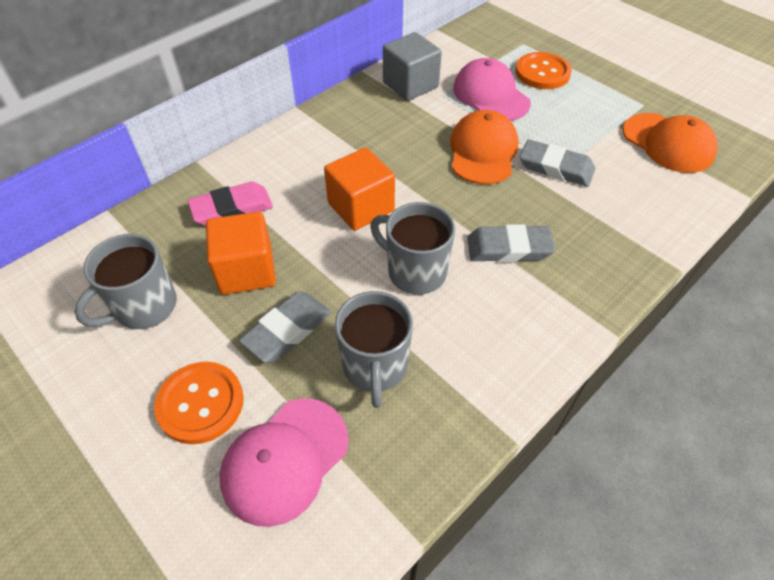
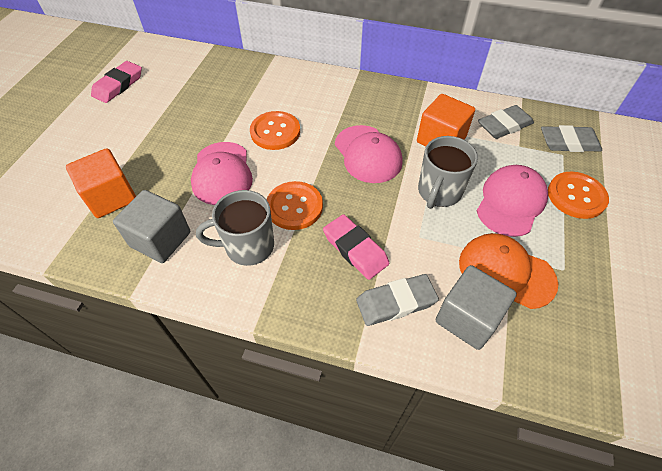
grey cube: [383,32,442,101] = 1 -> [113,190,190,263] [436,265,517,350] = 2
grey mug: [74,234,177,329] [335,291,413,408] [370,202,455,295] = 3 -> [196,190,274,266] [418,136,478,209] = 2
orange button: [154,362,244,444] [516,52,572,89] = 2 -> [250,111,300,150] [267,181,323,230] [548,171,609,219] = 3
orange cap: [450,110,518,184] [623,113,717,173] = 2 -> [459,233,558,309] = 1
pink cap: [220,398,349,527] [453,58,531,121] = 2 -> [191,142,253,205] [335,125,402,183] [477,165,548,237] = 3
pink eraser: [187,181,273,226] = 1 -> [91,61,142,103] [323,214,389,280] = 2

